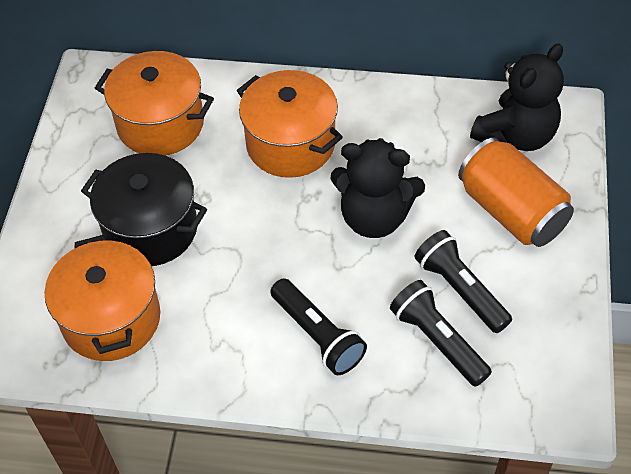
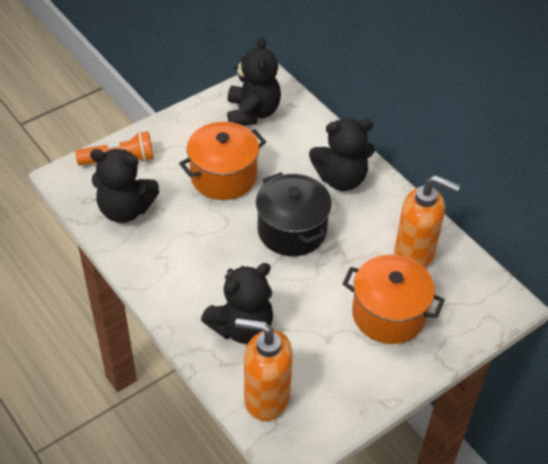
black flashlight: [270,278,367,375] [390,280,492,387] [415,230,512,333] = 3 -> none = 0
black teddy bear: [330,138,425,238] [470,44,564,151] = 2 -> [90,149,160,223] [201,263,273,344] [227,37,281,126] [309,118,375,191] = 4
orange can: [458,138,574,247] = 1 -> none = 0
orange flashlight: none = 0 -> [75,131,153,166] = 1
orange pot: [45,235,160,361] [95,51,214,156] [237,70,343,178] = 3 -> [179,122,266,200] [343,255,445,344] = 2
orange soap dispenser: none = 0 -> [235,318,293,421] [394,175,460,268] = 2

